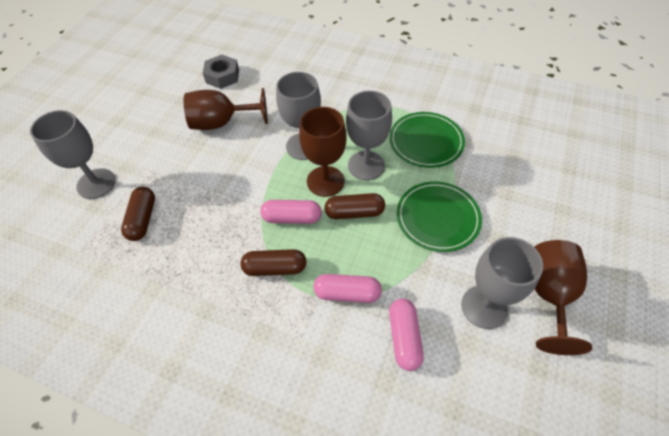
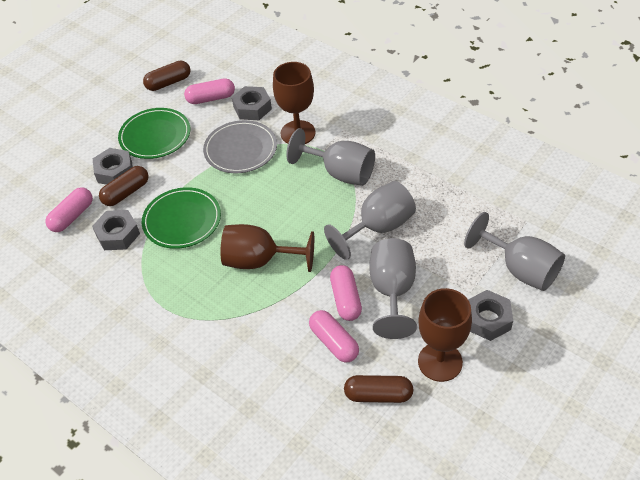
grey nut: [203,55,239,89] = 1 -> [92,148,133,185] [92,210,140,250] [232,86,272,120] [468,290,513,341] = 4
grey plate: none = 0 -> [203,120,277,173] = 1
pink capsule: [260,200,322,224] [314,274,382,303] [389,299,424,371] = 3 -> [45,187,93,232] [184,78,235,104] [309,310,359,362] [330,265,362,321] = 4

